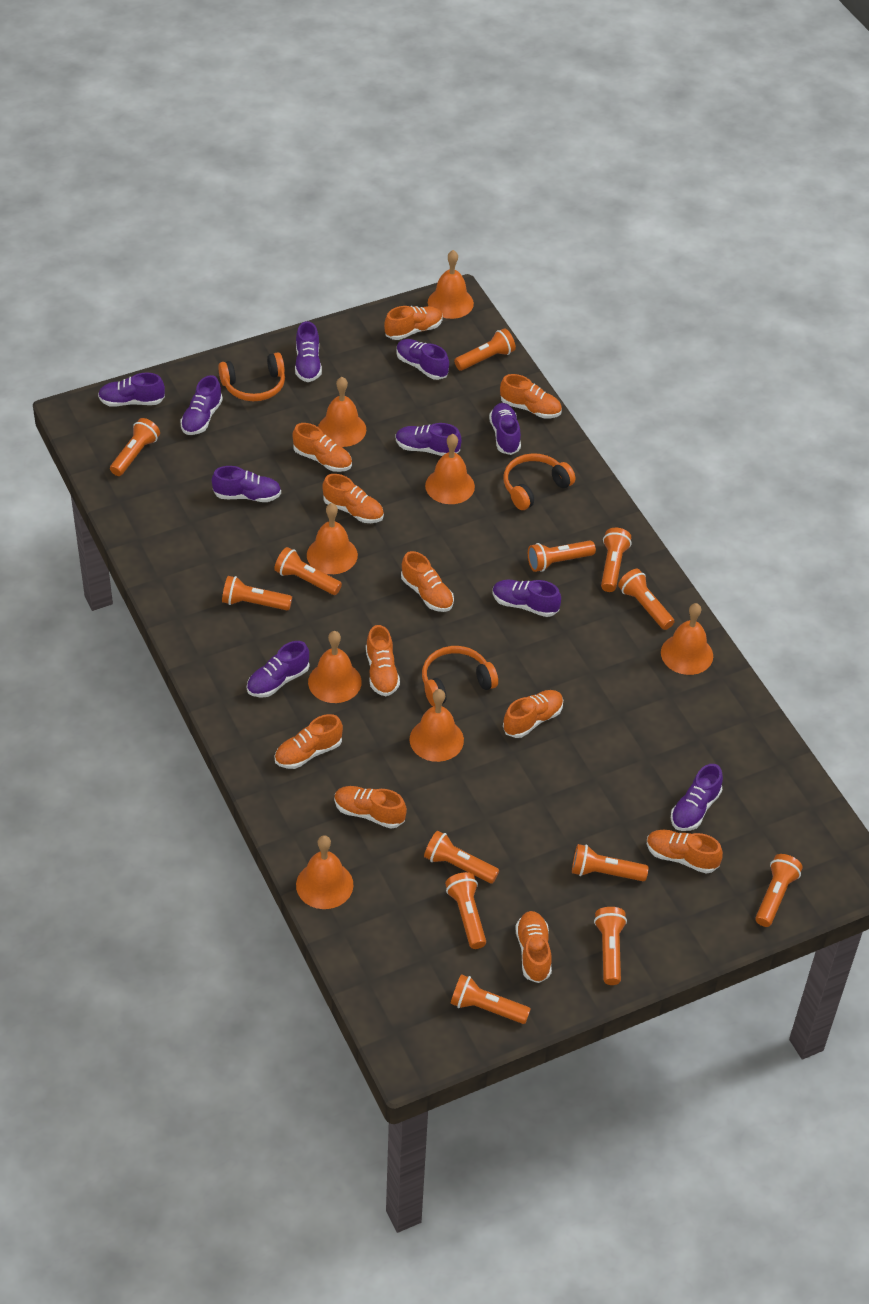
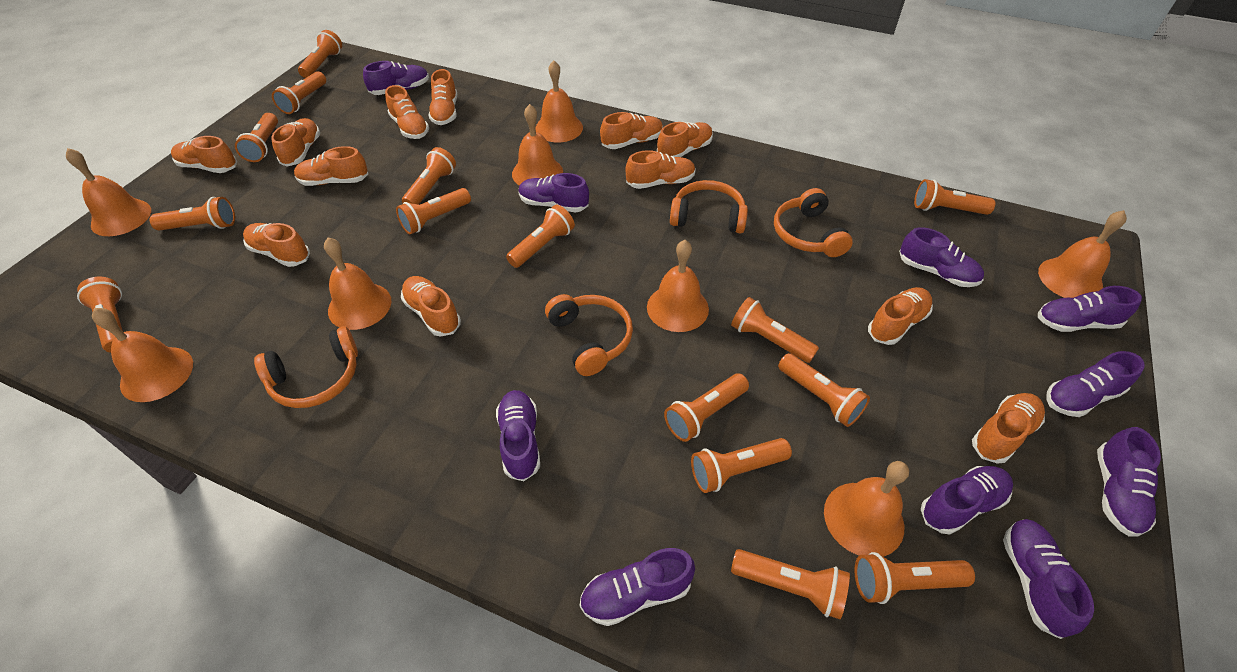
orange flashlight: [110,418,160,476] [222,576,292,610] [274,547,342,595] [424,831,499,884] [445,872,486,949] [450,974,531,1024] [454,328,516,371] [528,541,596,572] [572,844,649,881] [594,907,627,985] [601,528,631,592] [618,569,675,630] [755,854,803,927] = 13 -> [77,277,123,353] [150,197,235,231] [235,113,278,162] [272,71,326,114] [298,30,342,78] [396,188,471,234] [402,147,456,205] [506,205,575,268] [664,374,749,442] [691,438,792,493] [731,297,819,363] [731,549,850,619] [778,353,870,427] [854,552,975,604] [914,179,996,215] = 15
orange headphones: [218,352,285,401] [422,646,498,706] [504,453,575,510] = 3 -> [254,326,358,408] [545,294,633,376] [670,180,748,234] [774,188,853,257] = 4
orange shoe: [274,714,343,769] [293,423,352,472] [322,474,384,523] [334,786,407,829] [366,625,400,696] [384,306,443,340] [401,551,454,612] [500,374,562,419] [503,690,563,738] [515,911,552,983] [647,830,723,874] = 11 -> [171,136,237,173] [243,223,310,267] [271,118,320,167] [294,146,368,186] [385,85,429,139] [401,276,461,337] [429,69,457,125] [600,112,663,149] [625,150,696,189] [657,122,713,157] [868,287,933,345] [972,393,1045,464] = 12

